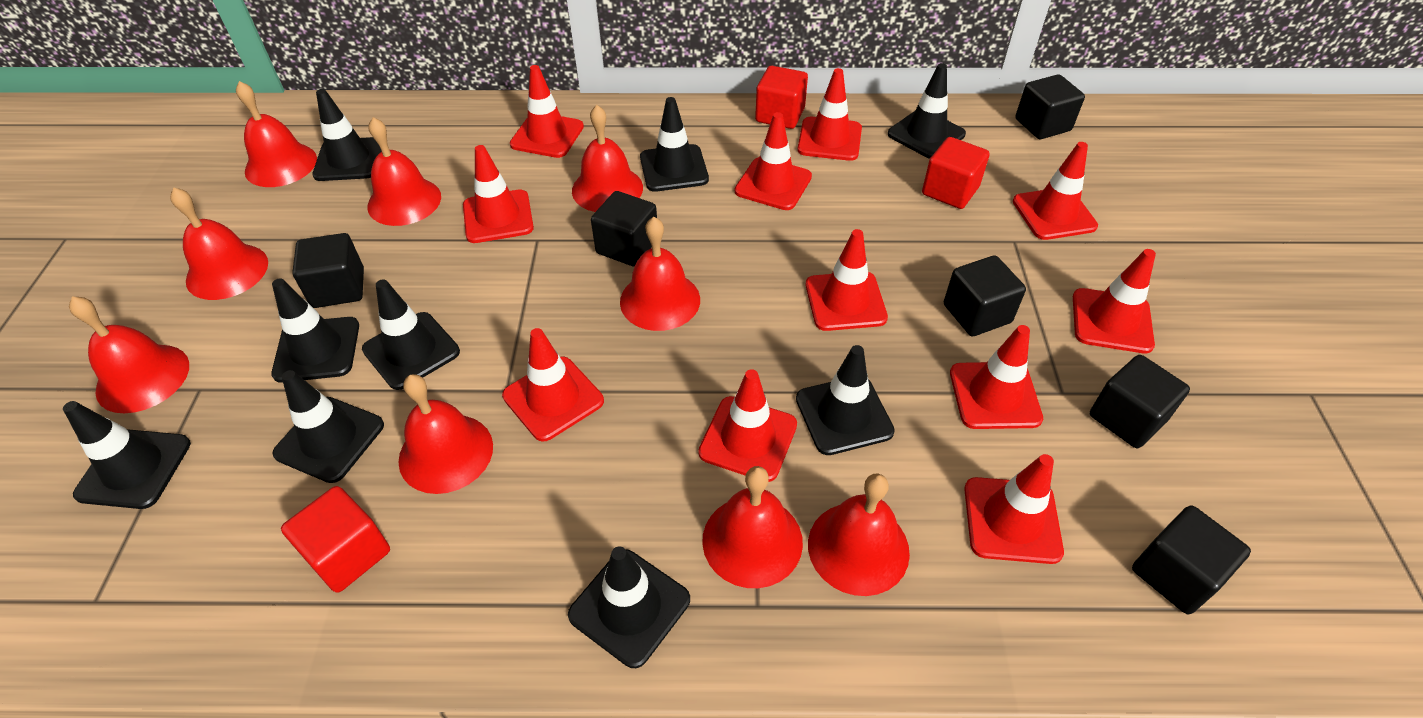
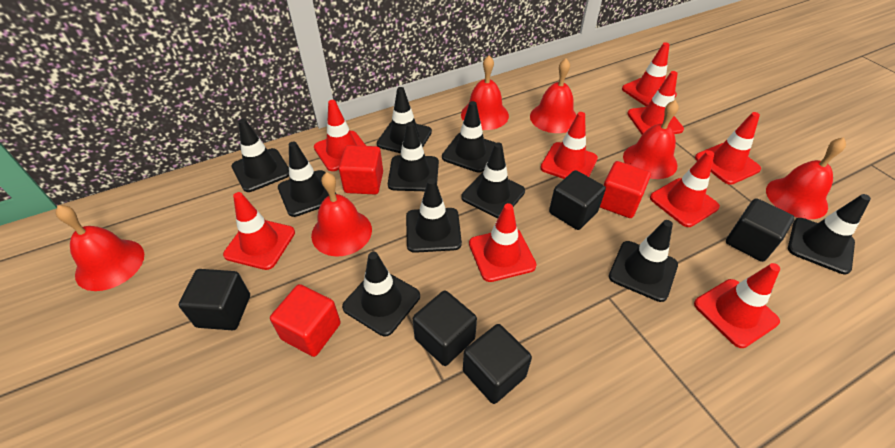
black cube: [292,233,364,308] [591,191,657,267] [944,255,1026,336] [1015,74,1085,139] [1090,355,1190,448] [1132,505,1251,614] = 6 -> [179,269,250,330] [413,291,477,366] [463,324,532,404] [549,170,606,230] [726,198,795,262] = 5
black traffic cone: [63,401,191,509] [271,279,359,383] [273,370,384,483] [312,89,382,181] [362,279,460,390] [568,546,690,668] [640,97,709,192] [796,345,895,455] [888,63,966,159] = 9 -> [231,119,289,192] [278,142,336,217] [342,252,420,336] [377,87,432,153] [388,122,439,191] [406,178,462,253] [442,101,496,173] [461,143,525,218] [609,220,678,302] [788,194,871,274] = 10
red bell: [69,296,189,413] [170,187,268,300] [236,81,317,187] [368,117,441,226] [398,374,493,494] [572,105,643,212] [620,217,700,331] [702,466,803,588] [808,474,910,596] = 9 -> [56,205,144,291] [311,172,372,257] [461,56,509,130] [530,58,577,133] [623,100,679,179] [766,137,846,219] = 6
red traffic cone: [463,145,534,243] [502,328,604,442] [510,65,584,158] [698,369,797,482] [735,112,812,210] [797,68,862,161] [806,229,888,331] [950,325,1043,429] [964,454,1064,564] [1013,142,1098,240] [1073,249,1156,354] = 11 -> [223,192,295,270] [314,100,366,171] [469,203,537,282] [540,112,598,179] [622,42,677,107] [627,71,684,135] [650,151,720,227] [694,263,780,348] [695,112,761,185] = 9

